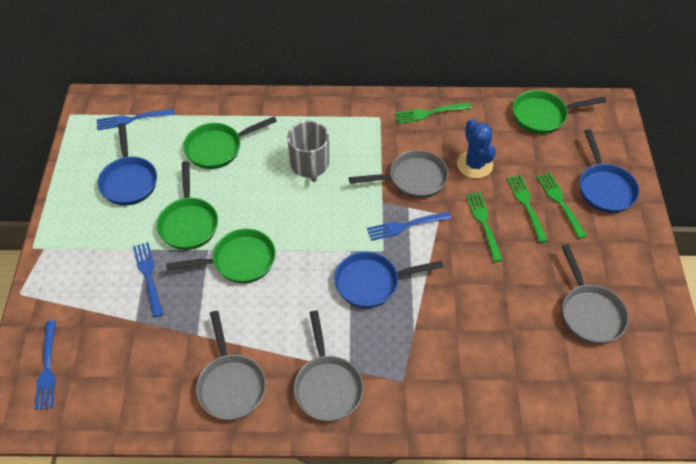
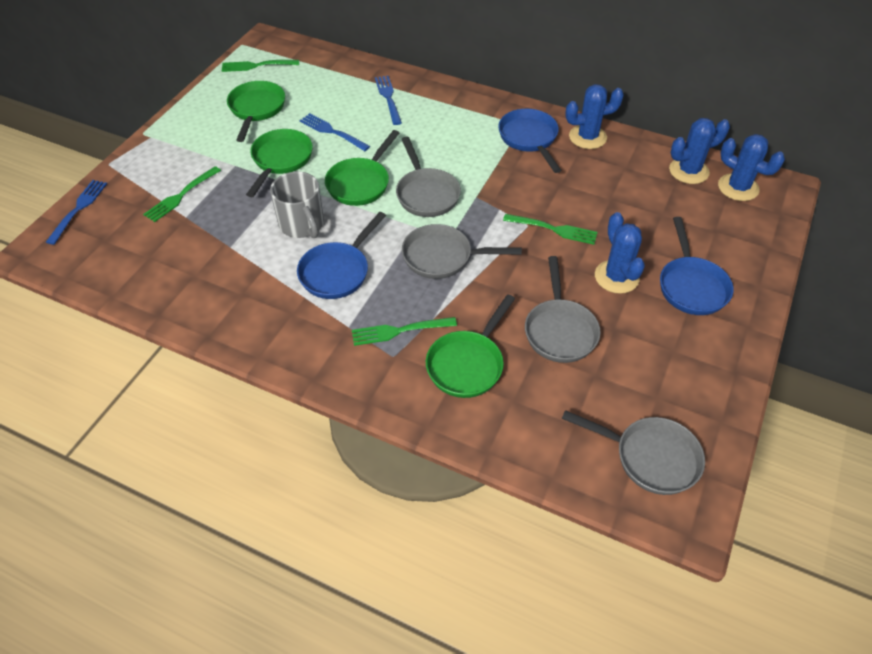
blue cactus: [457,119,496,178] = 1 -> [565,84,624,149] [595,212,645,294] [669,118,730,184] [718,134,785,201] = 4
blue fork: [35,321,56,410] [97,109,175,130] [133,242,163,318] [367,212,451,241] = 4 -> [46,180,107,245] [299,113,370,151] [375,76,402,125] = 3

